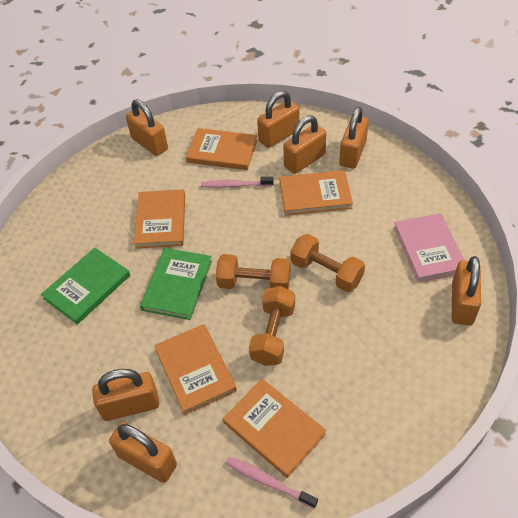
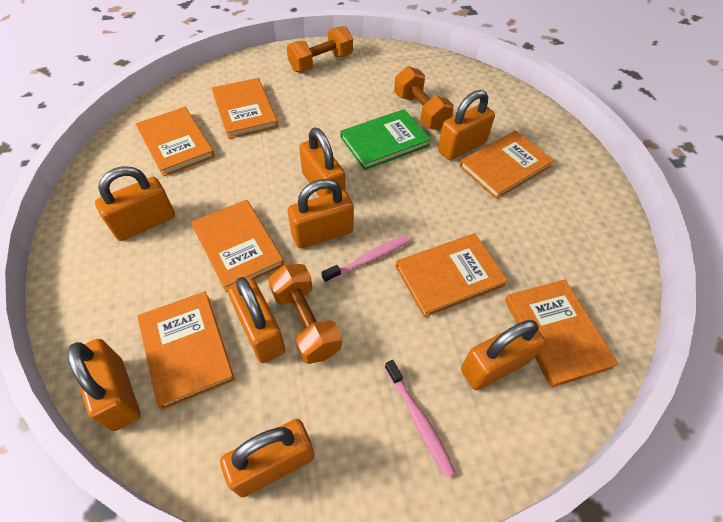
green book: [41,247,130,324] [140,248,212,320] = 2 -> [340,109,431,170] = 1
orange book: [134,189,185,249] [154,324,237,415] [186,128,257,170] [223,379,326,478] [280,170,353,216] = 5 -> [136,107,215,177] [137,291,235,410] [191,199,285,292] [211,78,278,139] [395,233,508,317] [459,131,554,199] [505,280,618,388] = 7
orange padlock: [92,369,159,421] [109,422,177,483] [126,99,168,156] [257,91,300,148] [283,115,326,174] [339,107,369,169] [452,256,481,325] = 7 -> [67,339,141,431] [95,166,175,241] [220,419,315,497] [228,277,285,363] [288,179,354,248] [299,128,345,197] [438,90,495,160] [461,320,546,391] = 8
pink book: [394,213,464,282] = 1 -> none = 0

